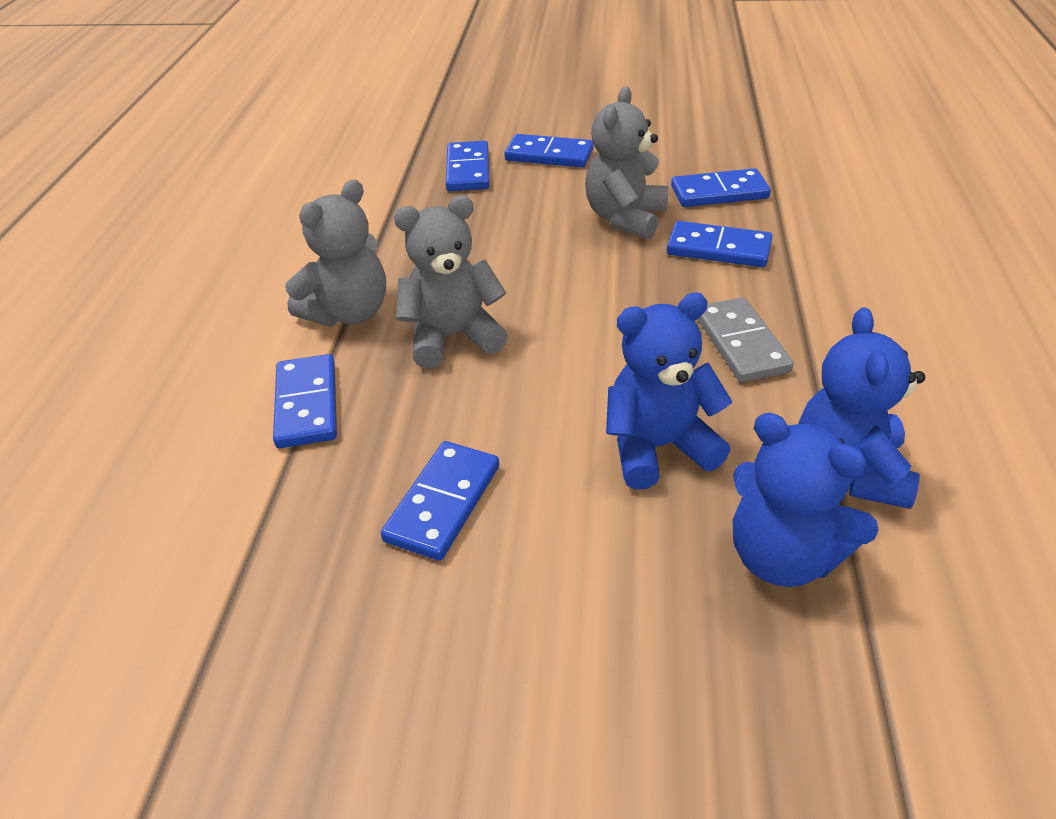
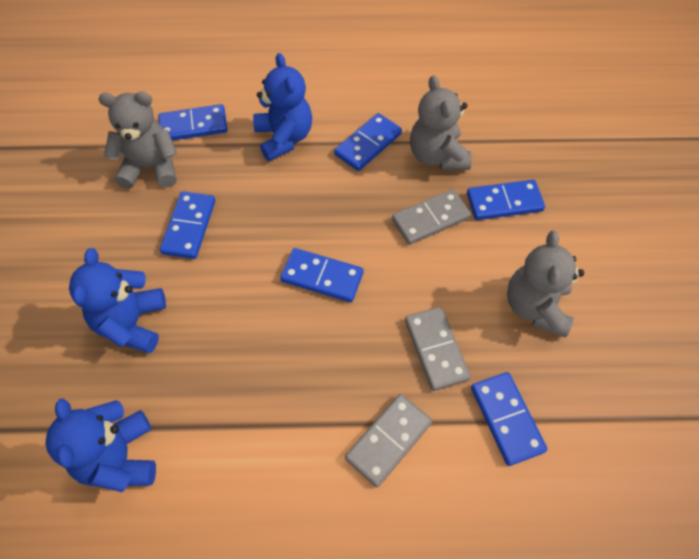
grey domino: [697,297,794,382] = 1 -> [345,394,432,487] [392,189,471,245] [405,307,471,391] = 3

